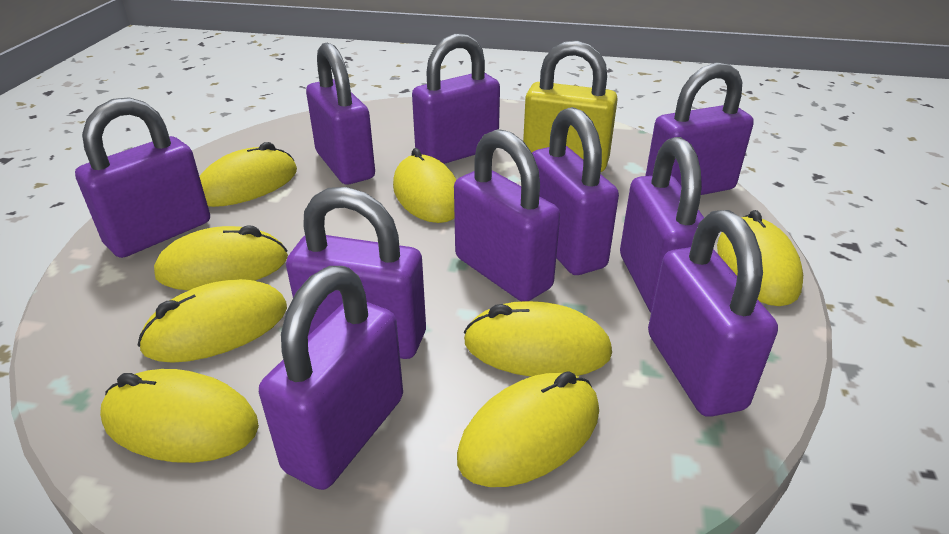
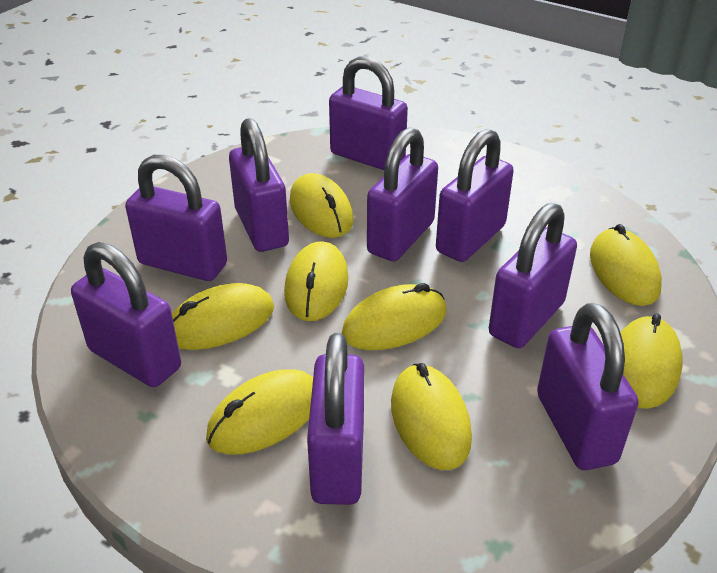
purple padlock: [75,97,210,258] [259,266,403,490] [286,187,426,359] [306,43,375,184] [412,34,500,164] [454,129,560,301] [532,107,619,275] [620,137,704,312] [645,62,754,195] [648,210,778,417] = 10 -> [71,242,181,387] [125,155,227,281] [229,118,289,252] [307,333,364,505] [329,56,408,170] [367,127,438,261] [436,129,514,262] [489,203,577,348] [537,303,638,470] = 9
yellow padlock: [523,40,618,172] = 1 -> none = 0

